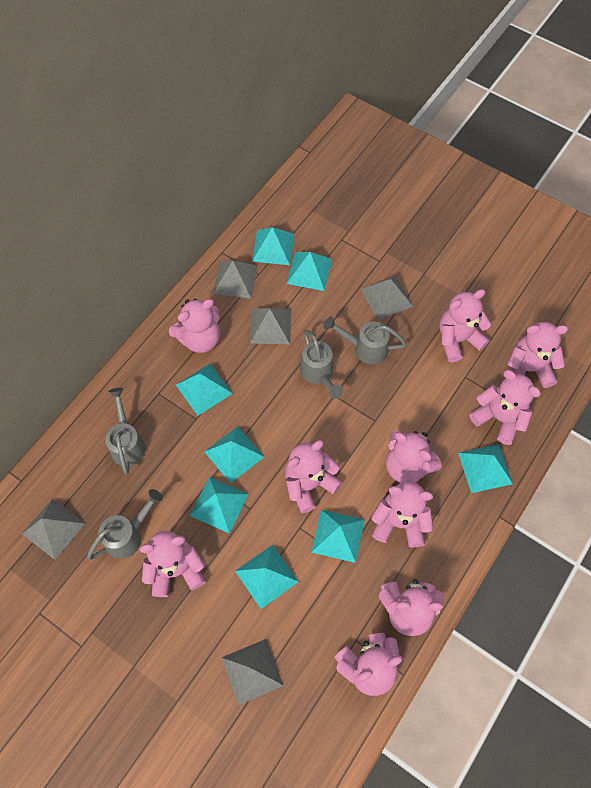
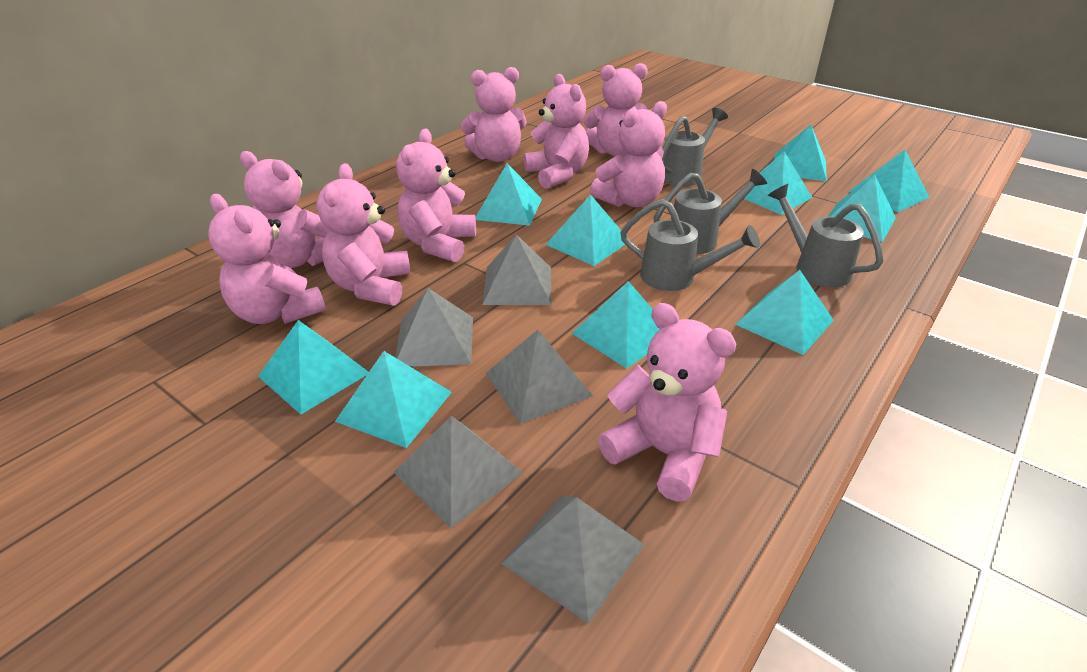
pink teddy bear: [140,531,206,597] [169,298,220,353] [285,440,342,513] [334,633,403,696] [371,481,433,548] [379,579,444,636] [386,431,441,483] [439,289,491,363] [470,370,541,445] [507,322,568,388] = 10 -> [208,194,326,324] [240,151,329,268] [317,163,411,306] [396,129,476,262] [460,67,527,162] [524,74,589,189] [583,63,648,156] [590,101,667,207] [598,303,737,502] = 9
turquoise pyramid: [176,364,233,416] [190,477,249,534] [204,427,264,483] [235,545,299,609] [252,227,294,265] [287,252,332,291] [311,510,365,563] [458,444,513,493] = 8 -> [258,320,369,414] [335,351,452,448] [476,163,542,226] [546,194,625,266] [572,281,660,369] [735,151,812,215] [735,270,834,355] [774,125,827,181] [828,175,896,242] [850,150,930,212] = 10

